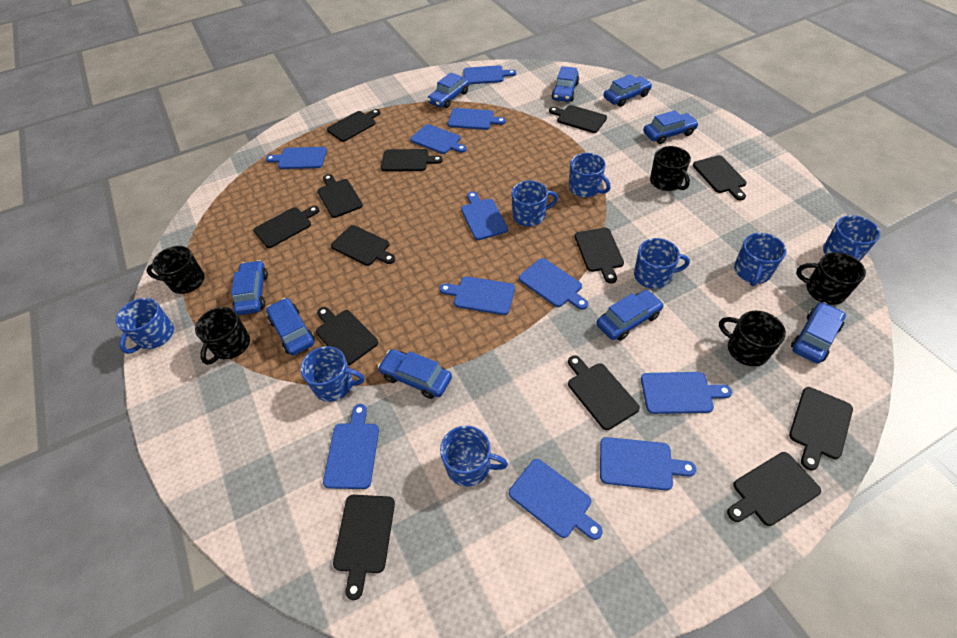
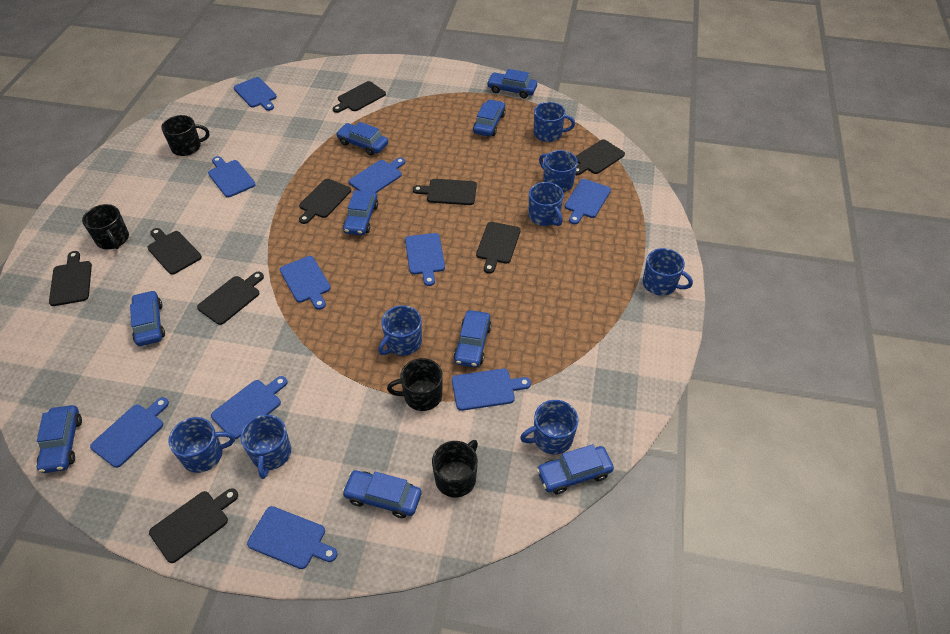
black cutting board: [253,206,320,248] [316,307,378,365] [317,174,363,218] [327,109,380,142] [331,225,395,266] [333,495,395,600] [381,149,443,171] [549,105,607,133] [568,355,640,430] [575,228,624,284] [693,155,747,200] [727,452,821,526] [789,387,853,470] = 13 -> [49,251,92,306] [147,228,202,275] [149,488,238,563] [197,272,264,325] [299,179,351,224] [333,81,386,113] [413,179,477,205] [476,222,520,274] [575,139,625,175] = 9
black mug: [146,246,205,294] [195,307,250,365] [650,146,691,191] [719,311,786,366] [796,252,866,305] = 5 -> [82,204,129,249] [161,115,209,156] [387,358,443,411] [432,440,478,497] = 4
blue cutting board: [266,147,327,169] [323,404,379,489] [410,124,467,154] [439,276,515,315] [448,108,506,130] [461,191,508,240] [463,65,516,84] [509,459,603,540] [519,258,588,310] [600,437,696,491] [641,372,732,414] = 11 -> [90,397,169,468] [208,156,256,198] [211,376,288,439] [234,77,277,111] [247,506,338,569] [280,256,331,310] [349,158,405,193] [405,233,445,286] [452,368,531,411] [565,179,611,224] = 10

